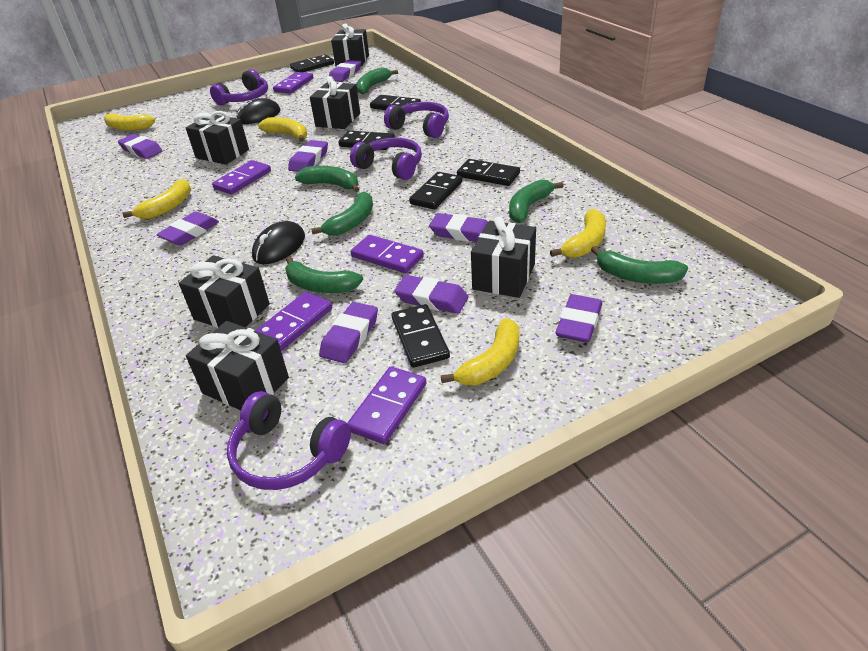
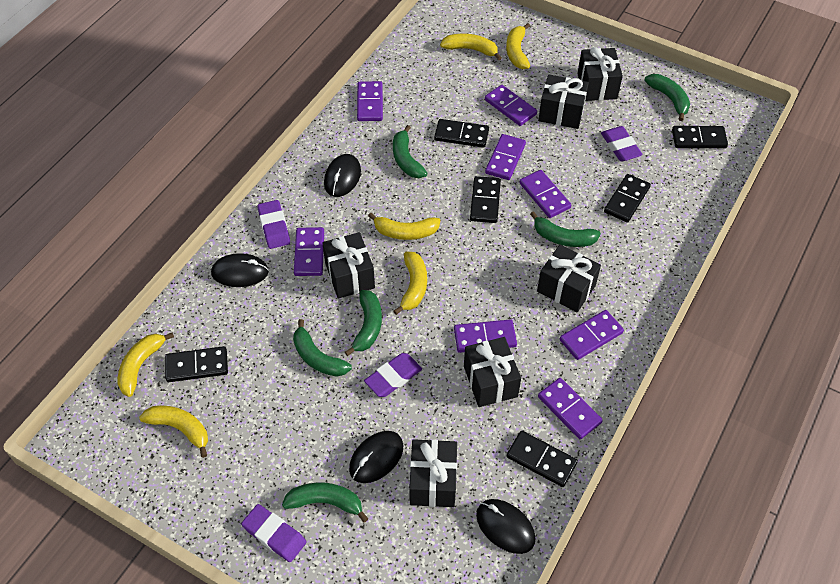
black mouse: [236,98,281,124] [252,221,305,264] = 2 -> [211,253,269,287] [324,154,361,197] [349,431,403,483] [476,499,535,554] = 4
purple domino: [212,160,271,194] [255,292,332,351] [273,72,314,94] [347,367,426,444] [351,235,424,273] = 5 -> [294,227,324,276] [357,81,383,121] [454,319,517,353] [485,85,537,126] [485,134,526,180] [519,170,571,218] [538,378,603,439] [560,310,624,360] = 8
purple eraser: [118,134,163,159] [156,211,219,245] [288,140,328,172] [319,302,378,363] [329,60,361,82] [394,275,468,314] [429,213,488,242] [555,294,602,343] = 8 -> [241,504,307,562] [257,200,290,249] [364,353,422,397] [601,126,643,161] = 4
purple headphones: [210,69,268,105] [227,391,351,490] [350,138,422,180] [384,102,449,138] = 4 -> none = 0
yellow banana: [104,113,155,131] [122,179,191,219] [258,117,307,142] [441,318,519,385] [550,209,606,258] = 5 -> [118,332,174,397] [139,406,208,458] [368,213,441,240] [393,252,427,315] [440,34,502,60] [506,23,530,69] = 6

